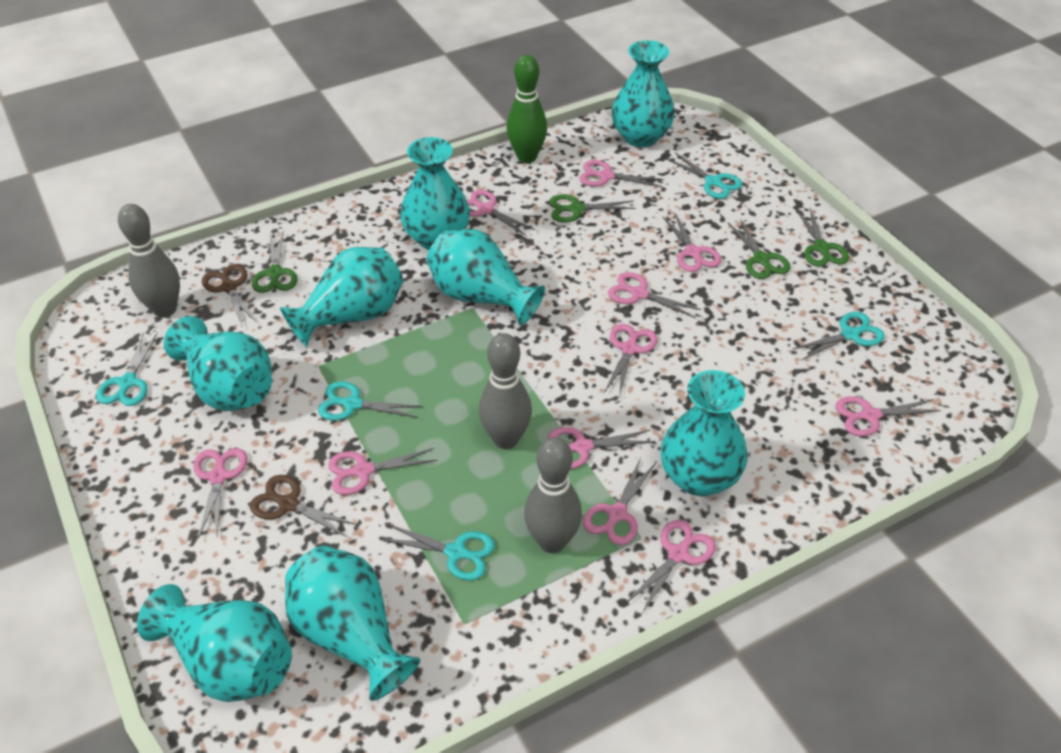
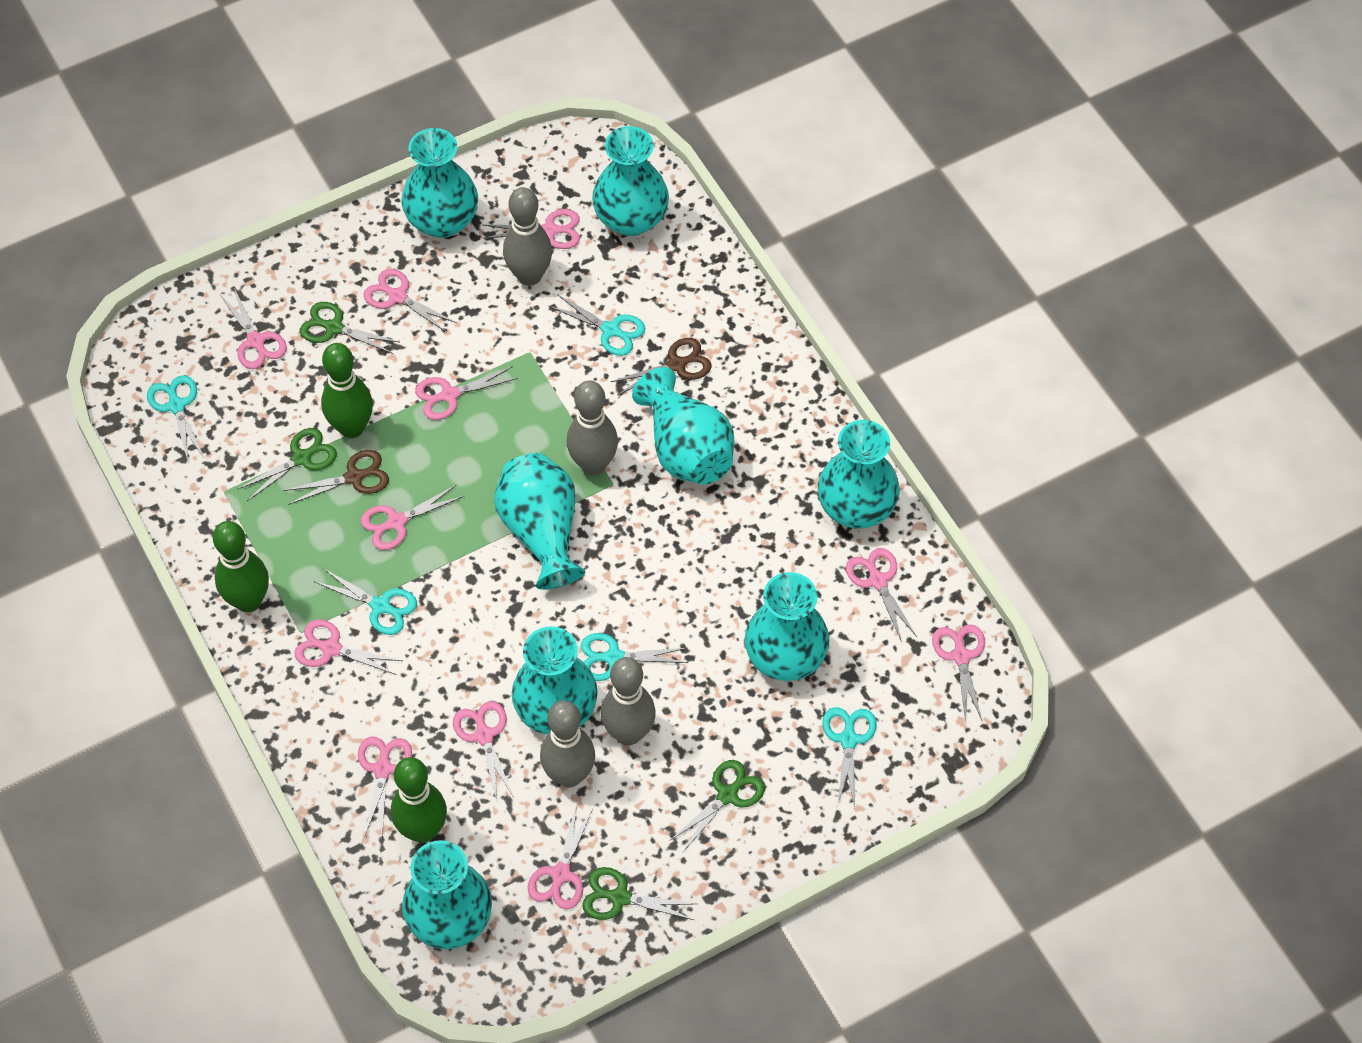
green bowling pin: [506,55,547,163] = 1 -> [213,521,269,612] [321,343,373,438] [391,757,447,843] = 3
grey bowling pin: [118,204,180,318] [479,333,532,449] [524,437,582,553] = 3 -> [503,187,552,286] [540,700,595,787] [566,380,618,475] [601,657,656,745] = 4

